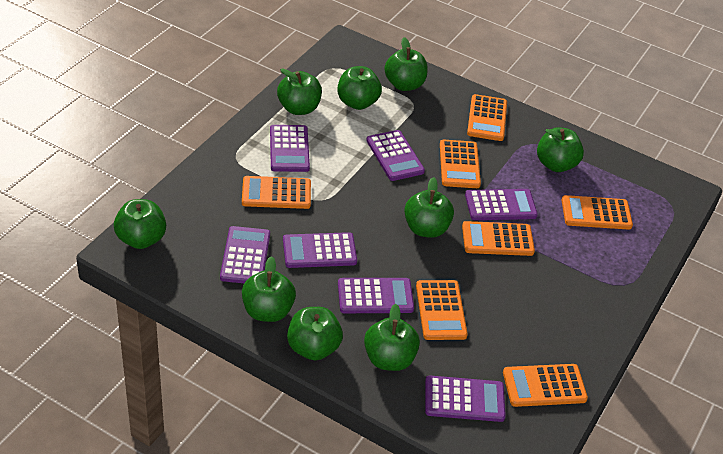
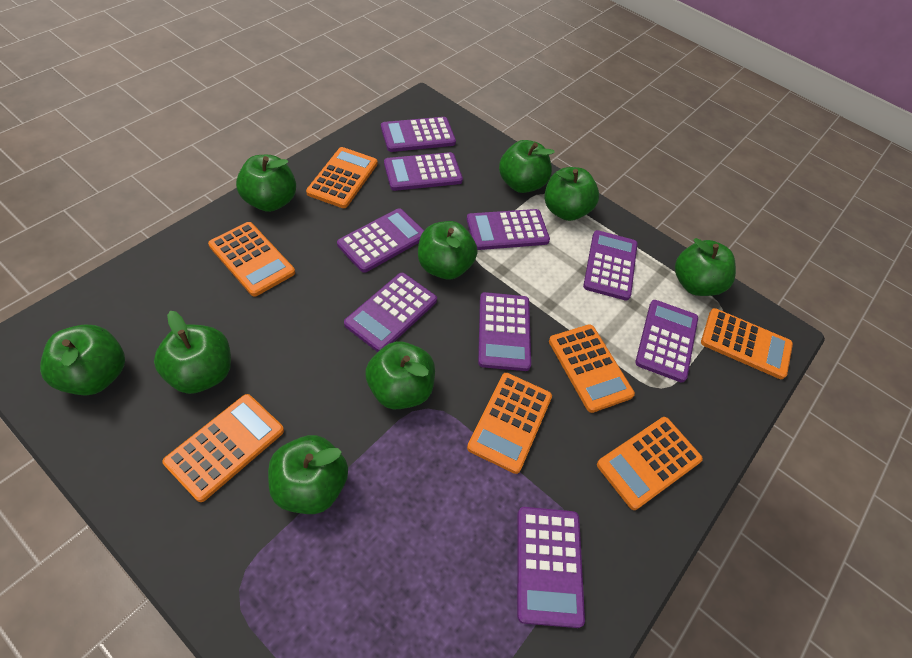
purple calculator: [220,226,270,283] [270,125,310,172] [283,232,357,268] [338,278,414,313] [366,130,425,181] [425,375,506,422] [465,189,538,220] = 7 -> [337,208,424,273] [344,273,437,352] [381,117,456,152] [384,152,463,191] [467,209,550,250] [478,292,531,371] [517,507,585,628] [583,230,638,301] [635,300,698,383] = 9

